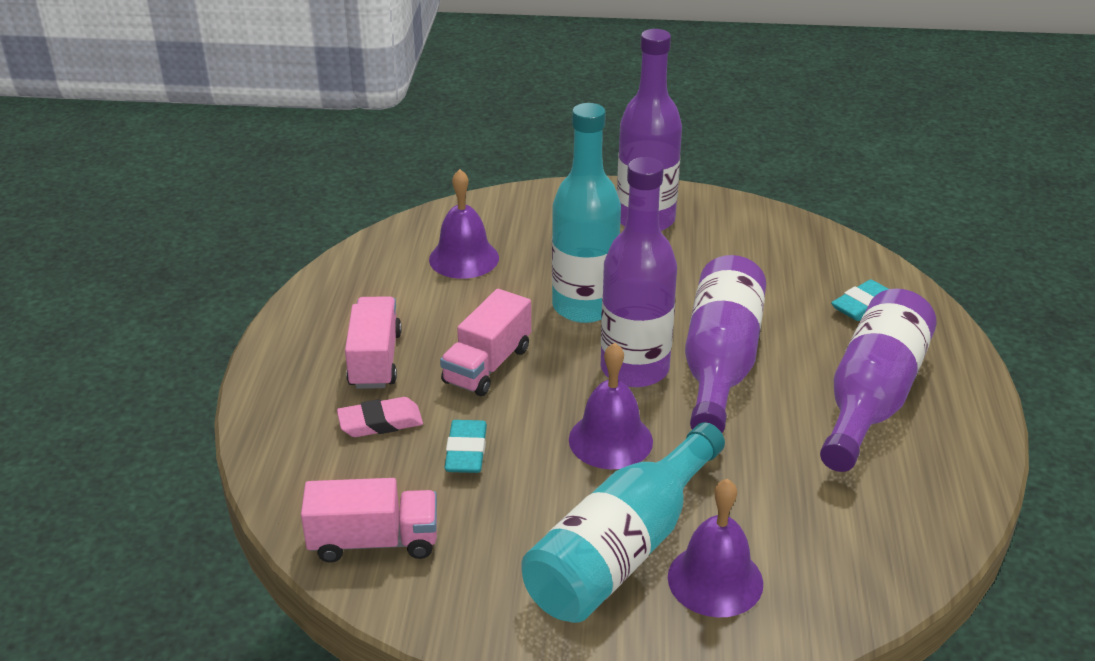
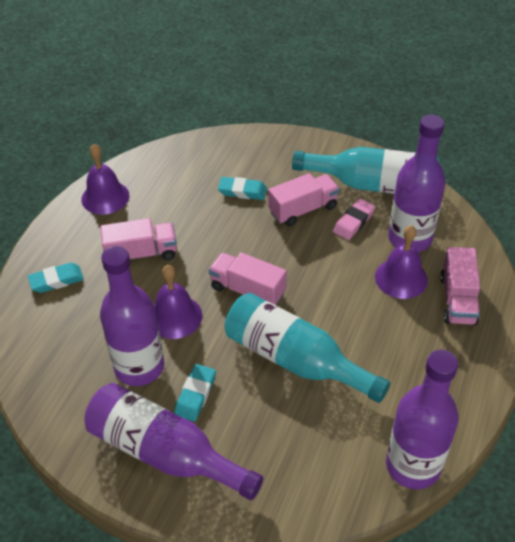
pink truck: [301,478,437,563] [345,296,402,389] [440,289,531,396] = 3 -> [100,218,177,260] [209,252,287,305] [268,173,340,226] [440,247,480,325] = 4
turquoise eraser: [445,420,487,473] [831,279,888,321] = 2 -> [28,263,84,293] [174,364,216,421] [218,177,267,200] = 3

